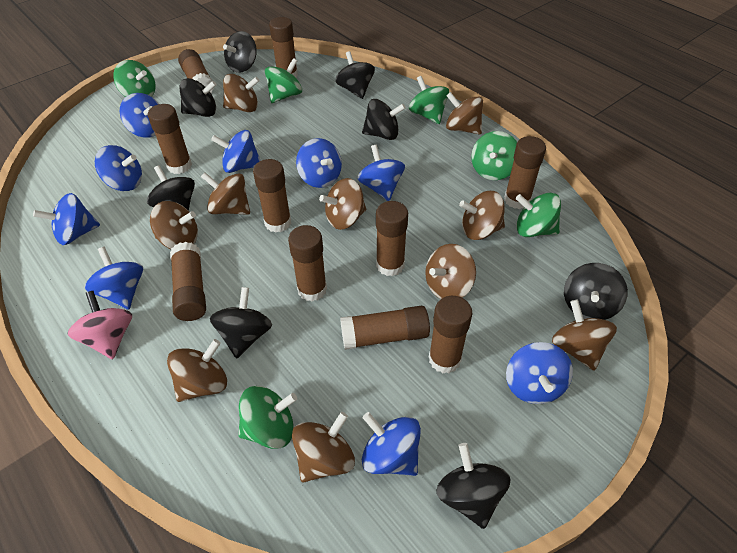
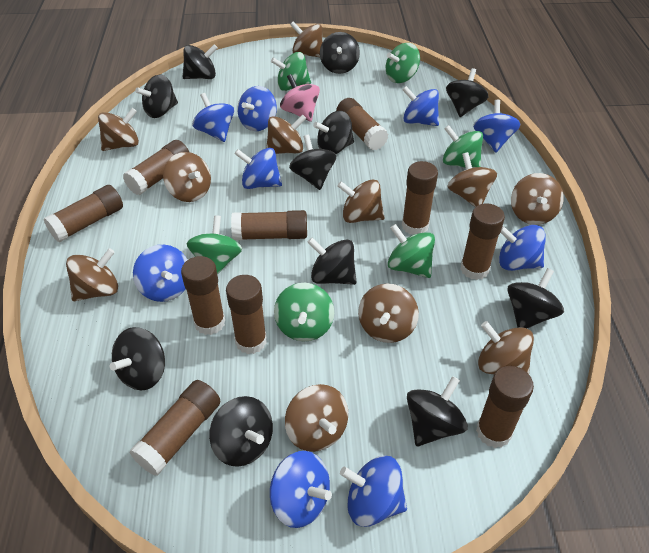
black spinning top: [147,165,195,211] [180,78,216,117] [210,287,272,358] [223,31,257,73] [335,51,375,99] [362,99,406,140] [436,443,511,529] [564,263,628,320] = 8 -> [110,327,165,390] [135,74,178,118] [183,44,218,79] [209,396,273,467] [289,135,337,190] [307,238,357,285] [313,111,354,154] [320,32,360,74] [407,376,468,446] [446,68,489,117] [507,268,564,329] = 11
brown spinning top: [150,201,198,249] [167,339,227,402] [201,172,250,215] [223,74,260,112] [292,412,355,483] [319,178,366,230] [425,244,476,299] [446,92,483,135] [459,191,505,240] [552,299,617,370] = 10 -> [66,248,118,301] [98,108,139,151] [163,152,211,202] [266,114,306,154] [285,384,348,452] [290,21,323,57] [337,179,385,223] [358,283,419,343] [447,152,497,207] [478,321,534,374] [511,173,564,225] = 11

